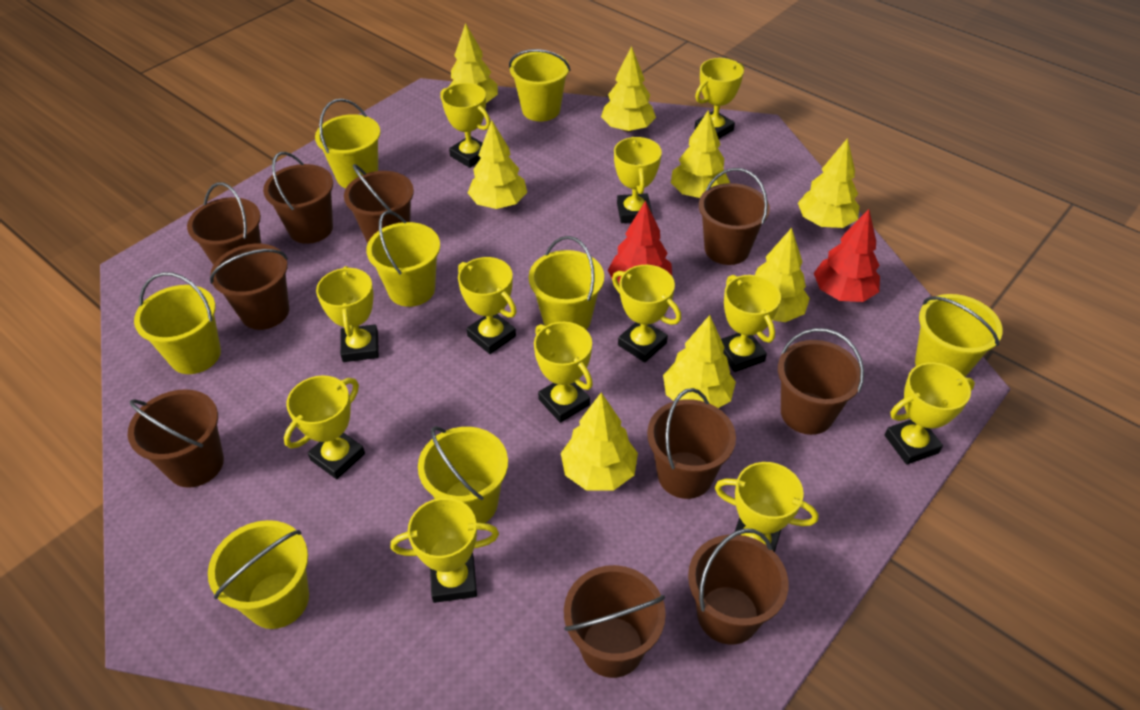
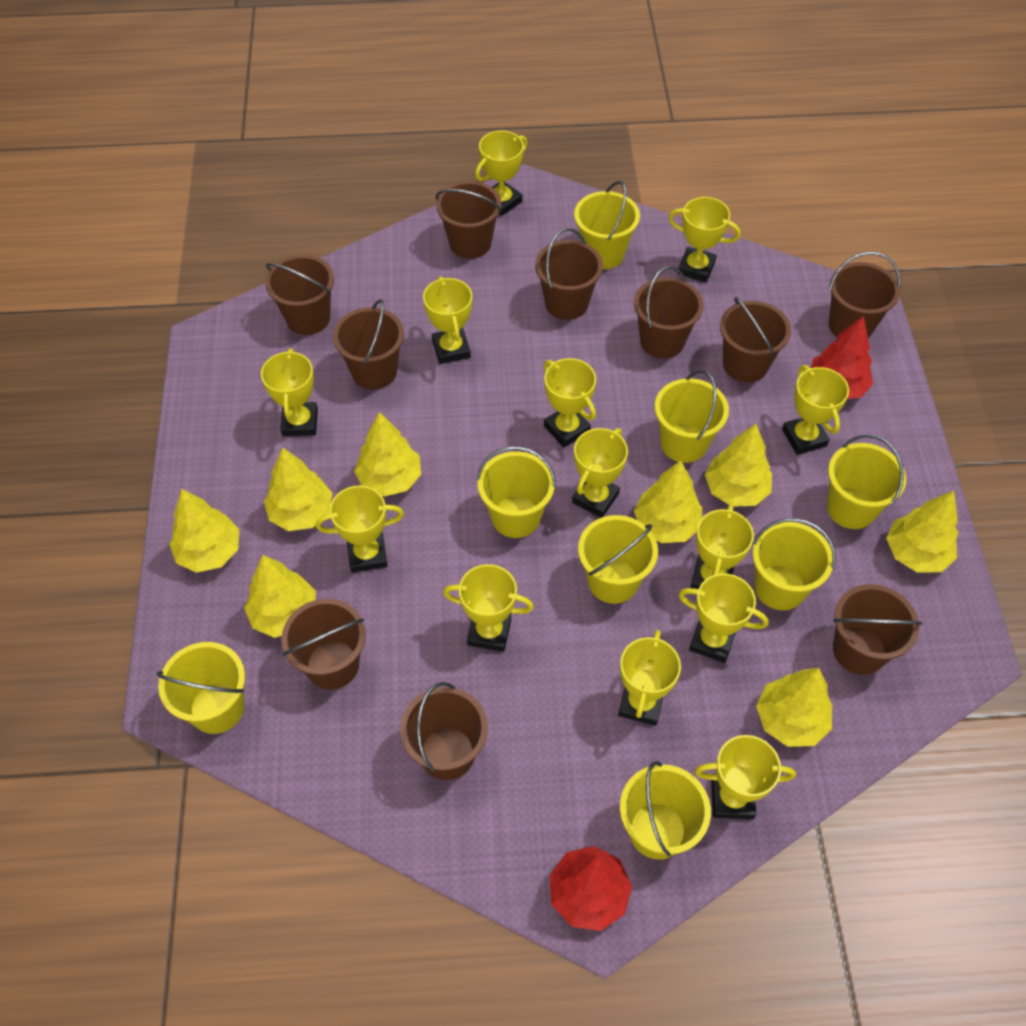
yellow trophy: [284,375,365,479] [316,266,379,362] [391,498,499,603] [440,83,491,168] [458,257,517,354] [534,322,593,423] [612,265,681,362] [614,137,662,223] [694,58,744,139] [715,462,819,552] [721,275,781,372] [885,362,975,465] = 12 -> [261,349,318,436] [316,485,404,573] [423,276,472,364] [443,564,534,652] [475,131,527,216] [544,358,596,448] [572,428,628,518] [618,630,681,726] [668,197,741,282] [679,573,768,663] [691,504,754,589] [695,735,796,819] [782,365,849,455] = 13

